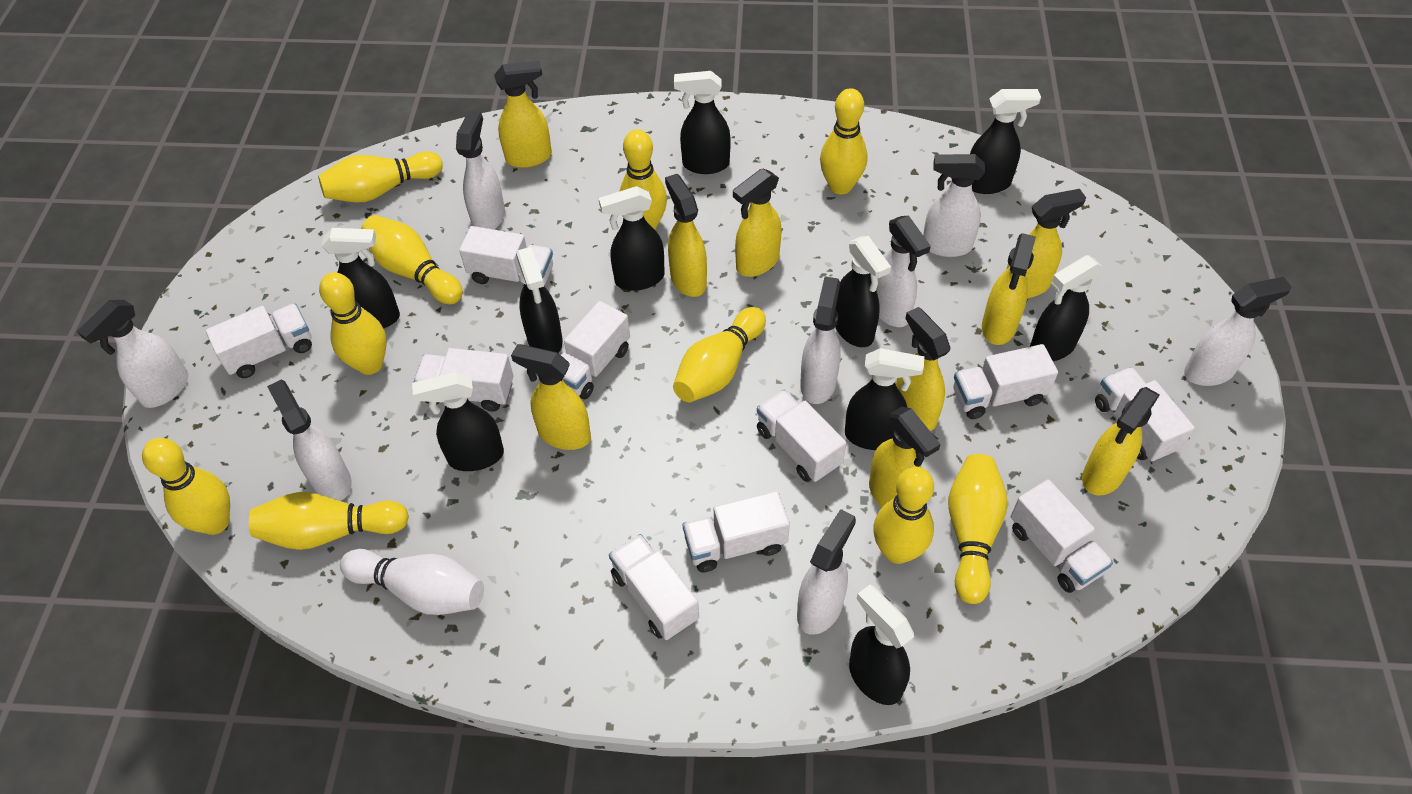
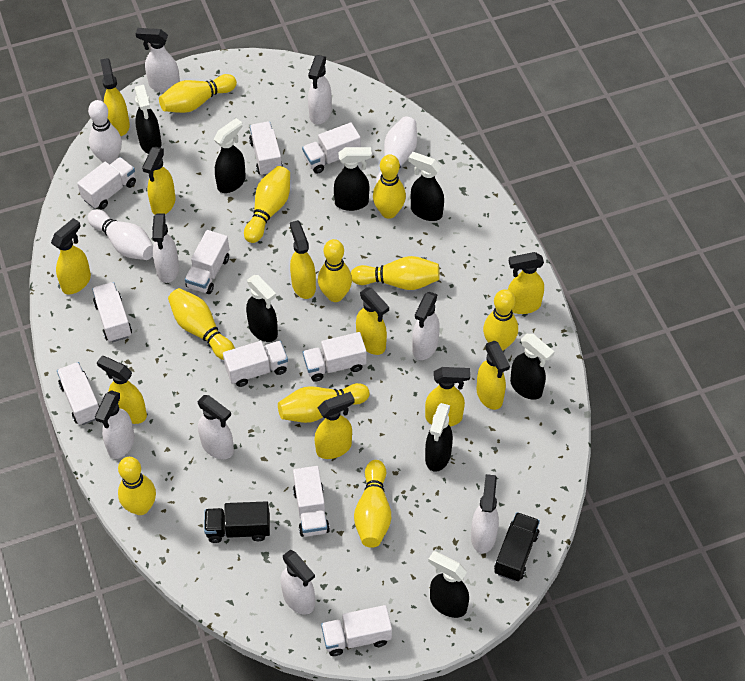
black spray bottle: [322,228,400,328] [412,372,504,471] [516,247,563,353] [598,186,665,291] [674,71,731,174] [835,236,891,347] [845,348,924,450] [849,585,914,705] [970,89,1041,194] [1030,255,1103,361] = 10 -> [135,85,161,154] [214,118,246,193] [246,275,278,342] [334,147,372,211] [408,152,444,221] [425,403,453,472] [428,551,469,618] [510,334,555,400] = 8
black truck: none = 0 -> [204,501,270,543] [494,512,540,581] = 2
white bowling pin: [340,549,484,615] = 1 -> [88,100,122,165] [88,209,153,260] [376,116,417,184] = 3
yellow spray bottle: [494,61,552,168] [511,344,591,450] [665,174,707,297] [733,168,782,277] [869,407,940,507] [896,307,950,431] [982,233,1036,345] [1006,189,1086,298] [1082,387,1160,496] = 9 -> [51,218,91,294] [97,356,147,424] [100,58,130,136] [142,147,176,215] [290,220,316,299] [315,392,354,459] [356,287,389,355] [425,367,470,426] [477,341,510,410] [508,252,544,314] = 10

